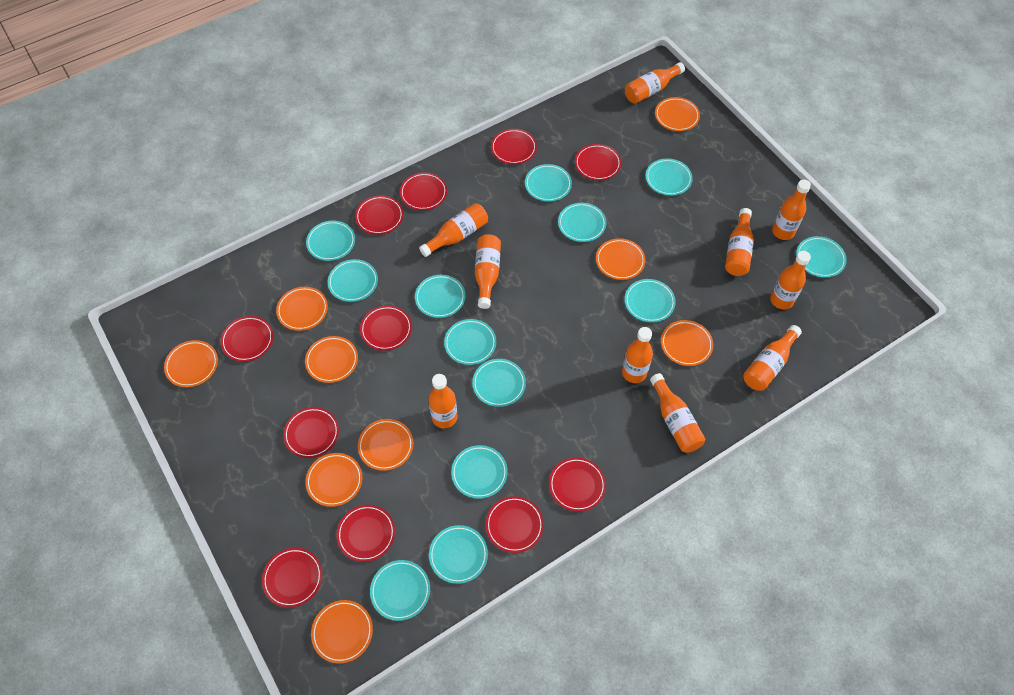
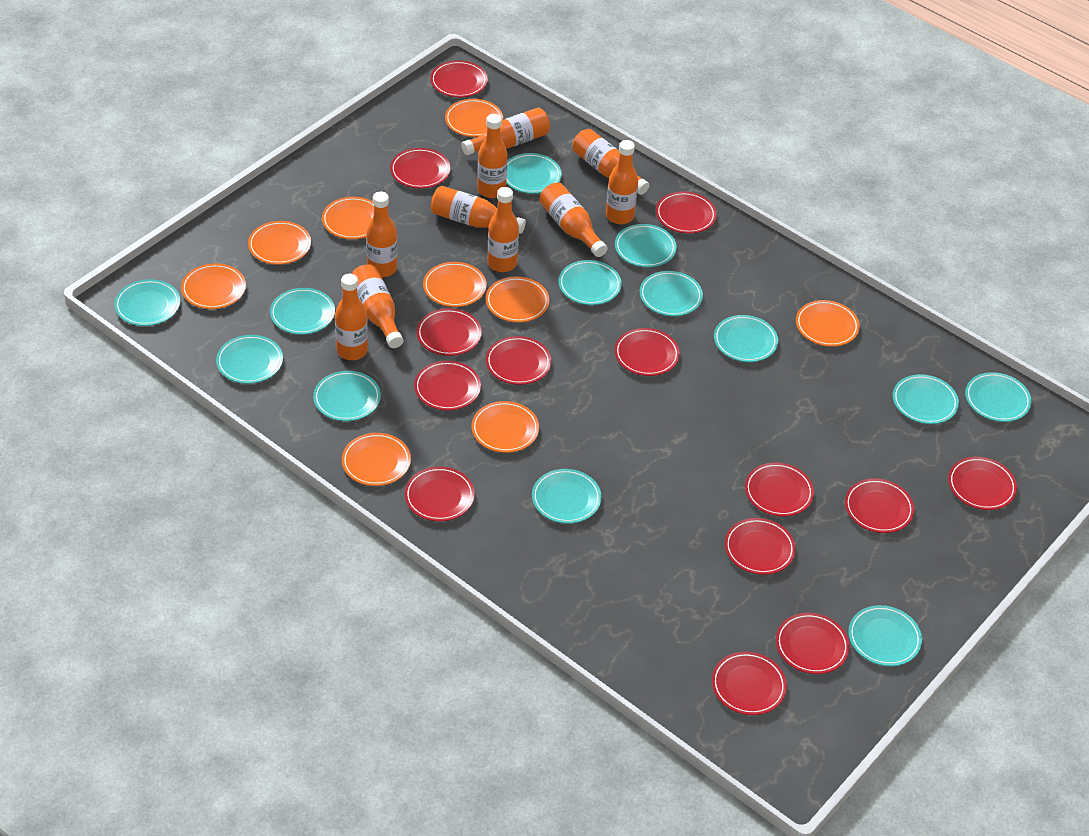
red plate: [221,316,273,362] [262,548,322,608] [283,407,339,458] [337,505,395,562] [355,196,403,235] [360,305,412,351] [400,172,447,210] [486,496,544,553] [491,129,537,164] [549,457,606,512] [575,144,621,180] = 11 -> [390,148,450,188] [405,467,475,521] [414,361,481,411] [417,308,482,356] [430,60,488,97] [486,336,551,385] [615,328,680,376] [656,191,717,234] [712,652,787,715] [725,518,796,575] [745,462,814,517] [776,613,850,674] [845,478,914,533] [948,457,1017,510] = 14

